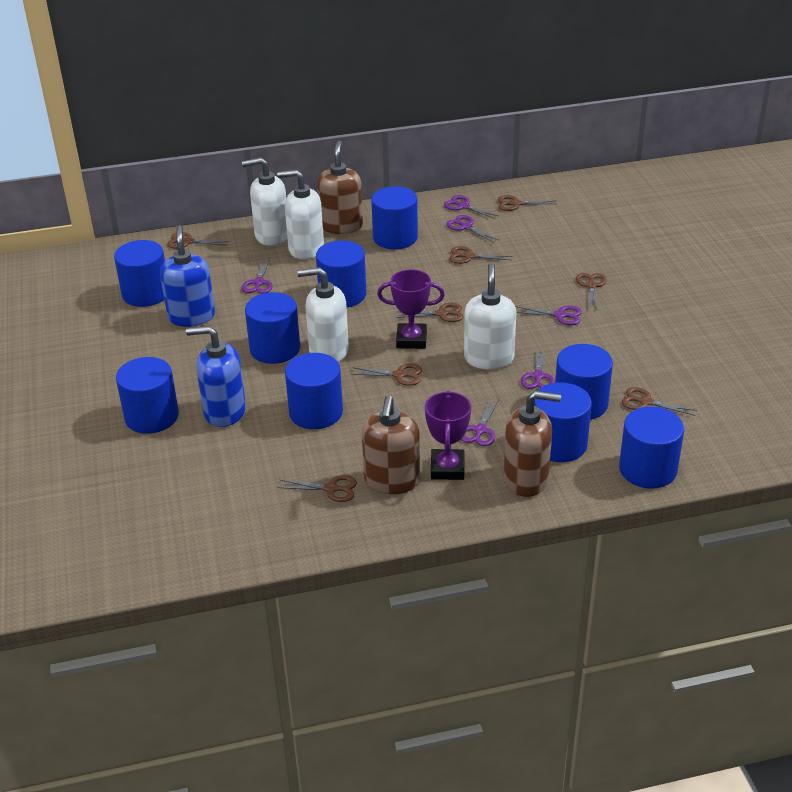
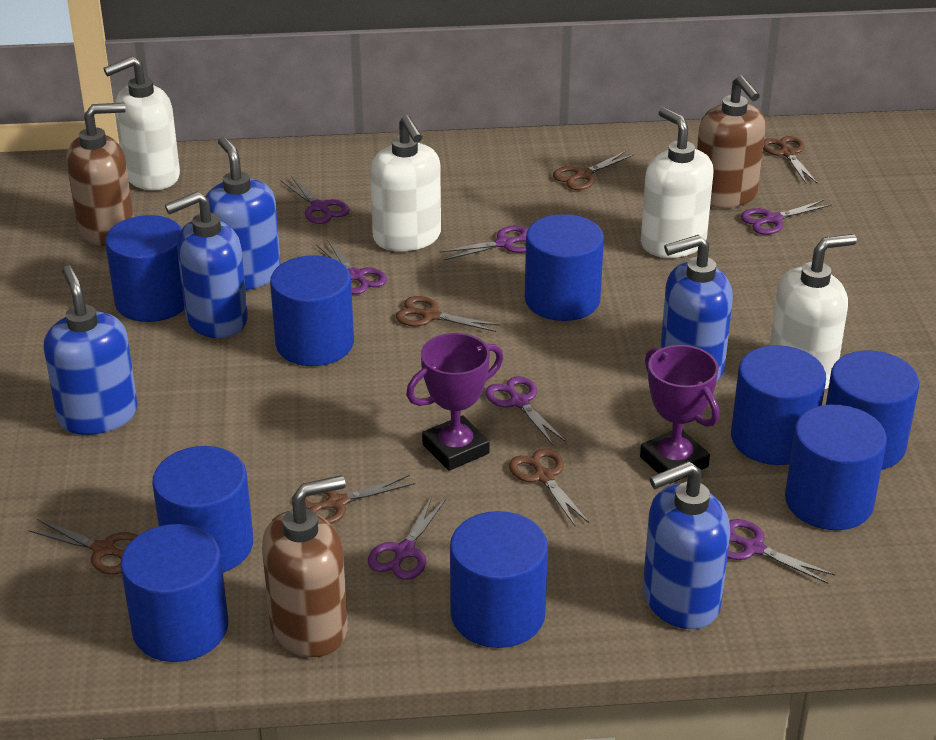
blue soap dispenser: [160,225,215,327] [186,326,246,427] = 2 -> [44,265,138,435] [165,192,248,338] [205,136,281,290] [643,461,730,629] [660,235,733,382] = 5
brown scissors: [167,232,229,249] [278,475,357,502] [351,364,422,386] [396,303,463,322] [449,246,512,264] [498,195,556,211] [576,273,607,311] [622,387,697,416] = 8 -> [28,519,138,574] [305,475,416,524] [396,296,500,332] [509,448,589,526] [553,151,634,190] [763,136,818,184] = 6
purple scissors: [242,258,272,294] [444,195,498,219] [446,215,498,243] [461,398,499,446] [515,306,582,325] [521,346,555,389] = 6 -> [281,176,350,224] [316,240,387,295] [368,496,446,580] [439,225,528,260] [485,376,566,445] [727,519,835,584] [740,200,831,235] = 7

